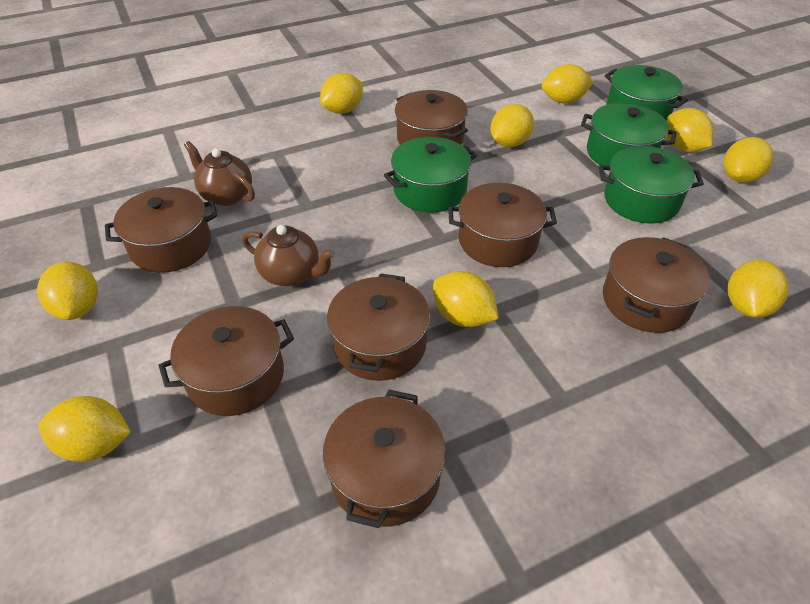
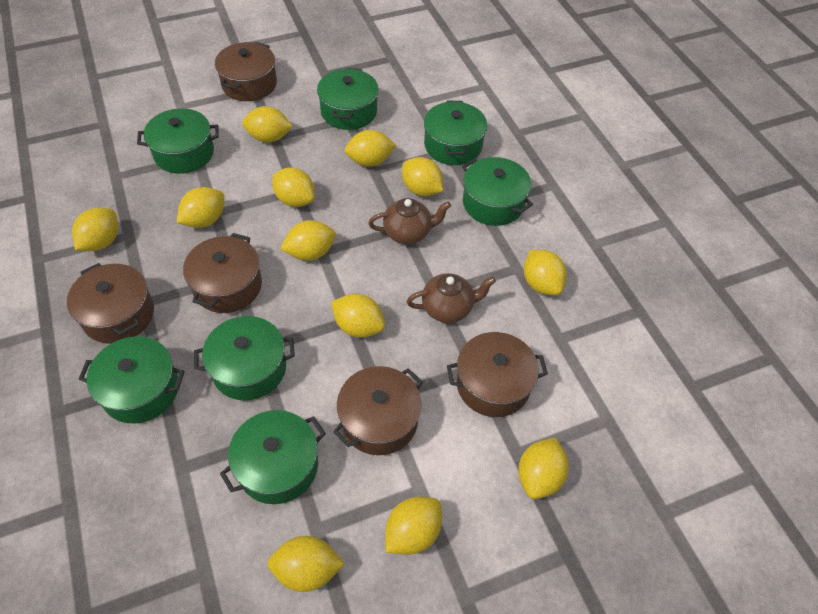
brown pot: [105,187,218,273] [158,306,294,416] [323,390,446,528] [327,273,430,381] [395,90,468,145] [448,183,557,267] [603,237,710,333] = 7 -> [67,263,154,344] [183,233,262,313] [215,42,277,101] [333,366,423,455] [447,332,548,417] = 5
green pot: [384,137,477,213] [581,103,677,166] [599,146,704,223] [605,65,688,121] = 4 -> [79,336,184,423] [137,108,219,174] [194,316,295,401] [220,410,326,504] [317,68,379,130] [424,100,487,165] [462,157,533,226] = 7
yellow lemon: [37,261,98,320] [39,396,131,462] [320,73,363,114] [433,271,499,327] [491,104,534,147] [542,64,594,104] [667,108,714,152] [724,137,774,183] [727,260,789,318] = 9 -> [72,208,118,251] [177,187,224,228] [242,106,293,142] [267,536,345,592] [272,168,315,207] [280,220,336,261] [331,294,385,337] [345,130,396,167] [385,496,442,555] [402,157,443,196] [518,438,569,499] [524,250,567,295] = 12

